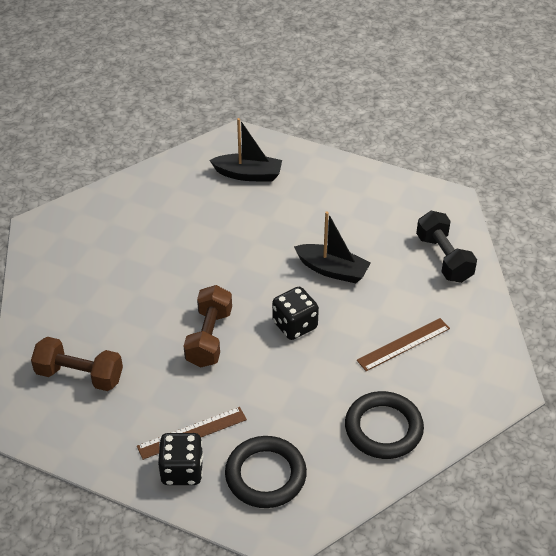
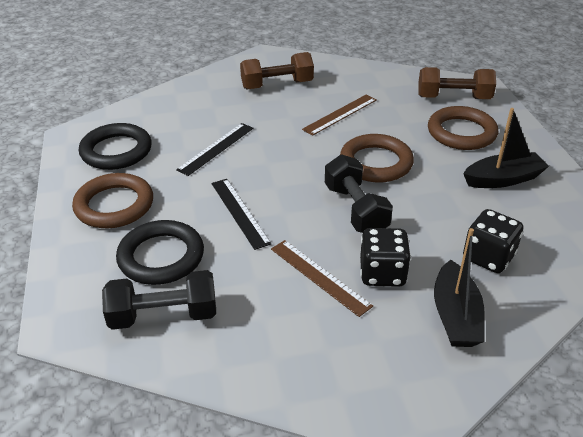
black dumbbell: [416,211,477,283] = 1 -> [102,270,216,330] [325,155,393,233] = 2
black ruler: none = 0 -> [176,123,253,176] [211,179,272,250] = 2
brown ring: none = 0 -> [72,173,153,228] [340,134,414,182] [428,106,498,150] = 3

